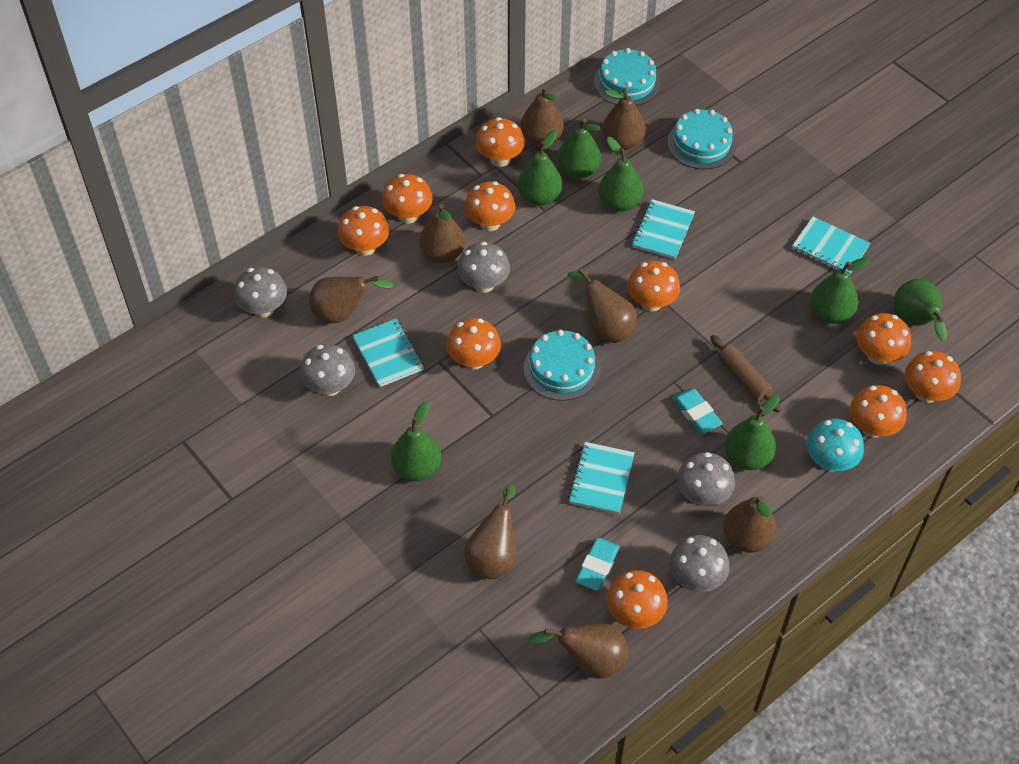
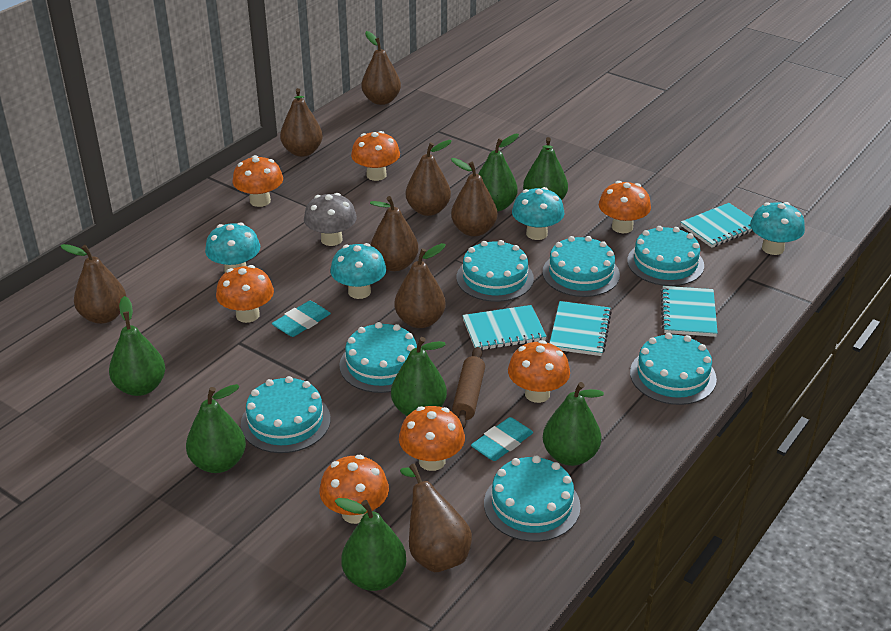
grey mushroom: [234,267,287,318] [300,344,355,396] [457,242,510,293] [669,535,729,592] [677,452,735,506] = 5 -> [304,193,357,246] = 1
orange mushroom: [338,206,389,256] [382,174,433,224] [447,318,501,370] [464,181,515,231] [475,117,525,167] [606,570,668,629] [627,261,680,311] [850,385,907,438] [856,313,911,365] [905,351,961,403] = 10 -> [216,265,274,323] [232,155,283,207] [319,455,389,524] [351,131,400,181] [399,406,465,471] [508,340,570,403] [599,181,651,233] = 7
turquoise cake: [524,330,600,401] [594,48,660,106] [668,109,736,169] = 3 -> [241,376,330,453] [339,322,417,393] [457,240,534,302] [484,456,580,542] [543,236,620,297] [627,226,704,286] [630,333,717,405] = 7
turquoise mushroom: [806,419,864,472] = 1 -> [205,222,260,273] [330,243,386,299] [512,187,564,240] [750,202,805,255] = 4

